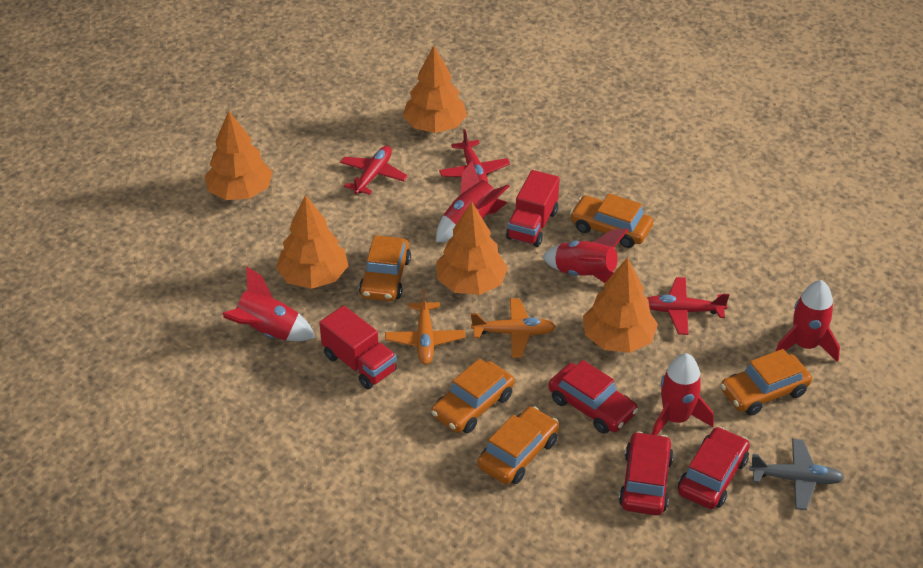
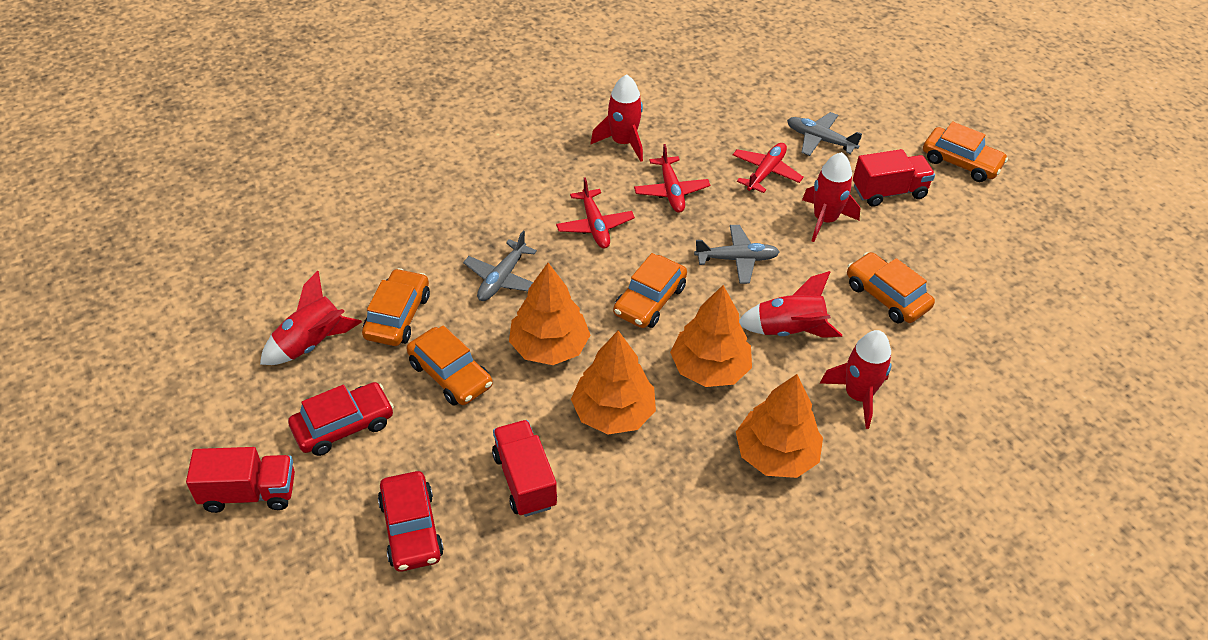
grey plane: [749,439,844,510] = 1 -> [463,231,537,301] [694,225,779,284] [787,112,862,156] = 3
orange plane: [385,289,465,365] [471,299,556,358] = 2 -> none = 0
orange tree: [205,111,273,200] [276,195,348,289] [403,46,467,133] [436,202,508,295] [583,257,658,353] = 5 -> [509,263,590,365] [571,330,656,434] [670,285,752,387] [736,374,823,478] = 4
red car: [548,360,638,434] [619,431,674,515] [678,427,750,509] = 3 -> [288,382,394,456] [378,471,444,572] = 2
red truck: [319,306,397,389] [506,170,560,247] = 2 -> [186,447,295,513] [492,420,557,517] [853,149,935,207] = 3

